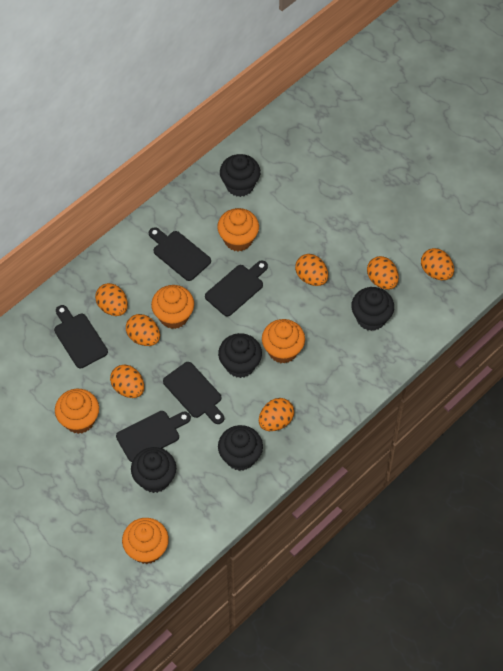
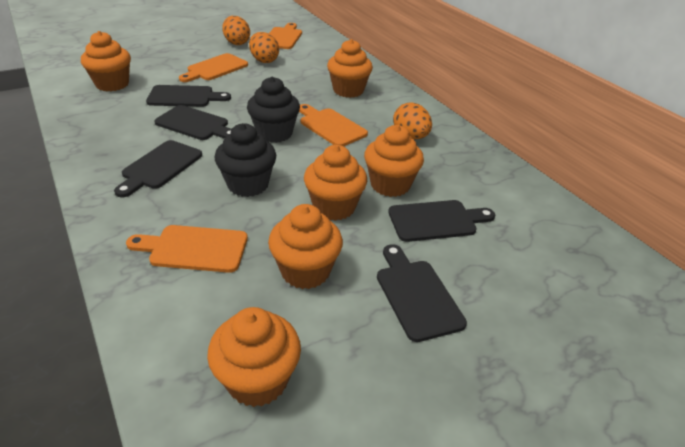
black cupcake: [131,447,176,493] [218,333,262,378] [218,425,263,471] [220,154,261,197] [351,287,394,331] = 5 -> [214,123,276,197] [247,77,300,143] = 2
orange cupcake: [55,389,99,434] [122,518,169,564] [151,285,194,329] [217,208,259,251] [262,319,305,364] = 5 -> [81,31,131,91] [207,307,301,407] [268,204,343,289] [304,145,367,221] [327,39,373,98] [364,125,424,197] = 6
orange cutting board: none = 0 -> [126,225,248,273] [179,53,248,82] [269,23,302,49] [299,104,368,146] = 4
orange egg: [95,283,128,316] [110,364,144,398] [126,314,160,346] [259,398,294,431] [295,254,328,286] [367,256,399,290] [421,248,454,280] = 7 -> [222,16,250,45] [249,32,279,63] [393,102,432,139] = 3

